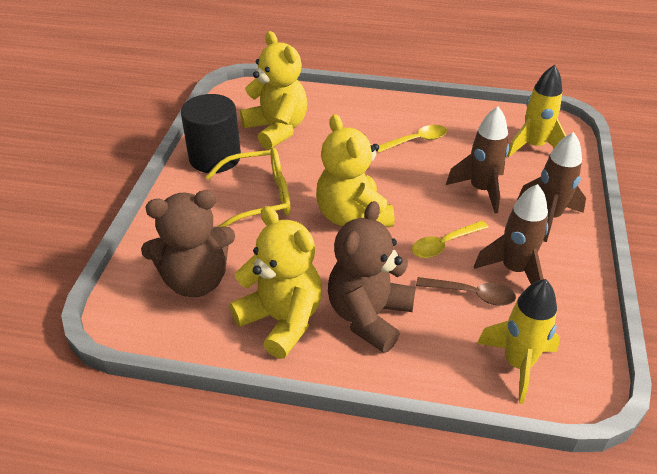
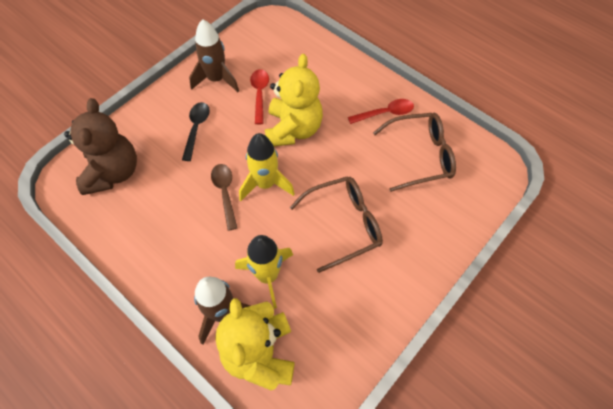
black cylinder: [181,94,241,173] = 1 -> none = 0
black spoon: none = 0 -> [182,102,210,161] = 1
brown glasses: none = 0 -> [290,176,383,273] [373,113,456,192] = 2
brown rocket: [446,106,509,213] [474,184,548,284] [517,132,586,242] = 3 -> [189,19,239,92] [194,277,250,345] = 2
brown teddy bear: [141,190,235,297] [328,201,416,353] = 2 -> [64,98,137,195] = 1
red spoon: none = 0 -> [250,69,269,124] [348,99,414,124] = 2
yellow glasses: [205,148,291,227] = 1 -> none = 0
yellow spoon: [377,125,447,153] [412,221,489,258] = 2 -> none = 0
yellow teddy bear: [230,206,322,359] [240,31,308,150] [316,114,395,227] = 3 -> [215,298,295,390] [265,54,323,146] = 2

